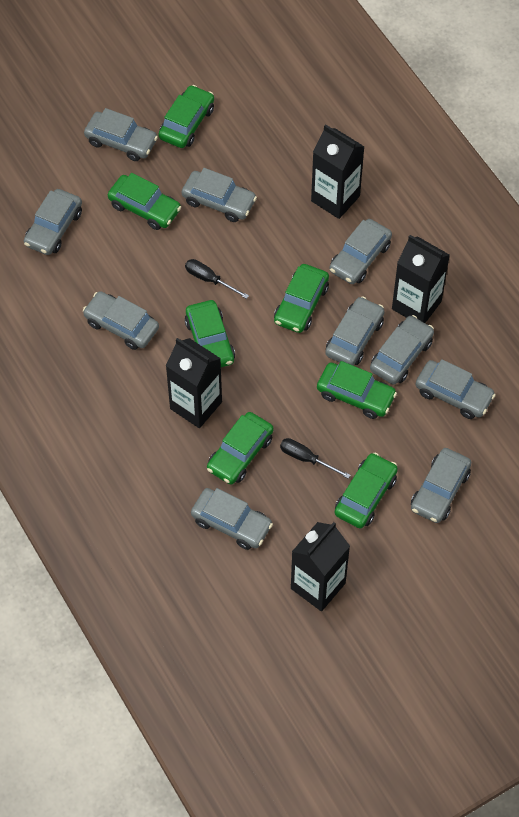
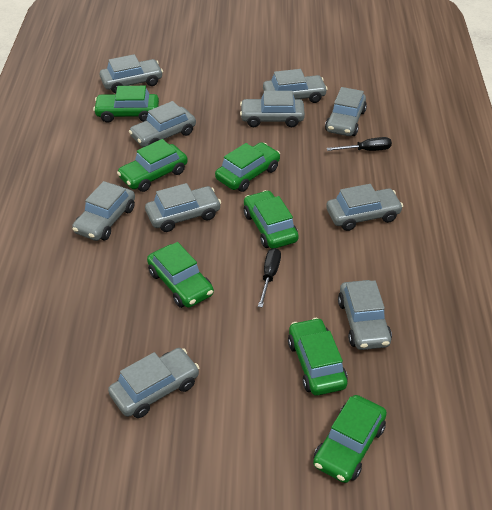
black carton: [166,338,222,428] [291,522,350,611] [311,124,365,219] [392,235,450,323] = 4 -> none = 0

